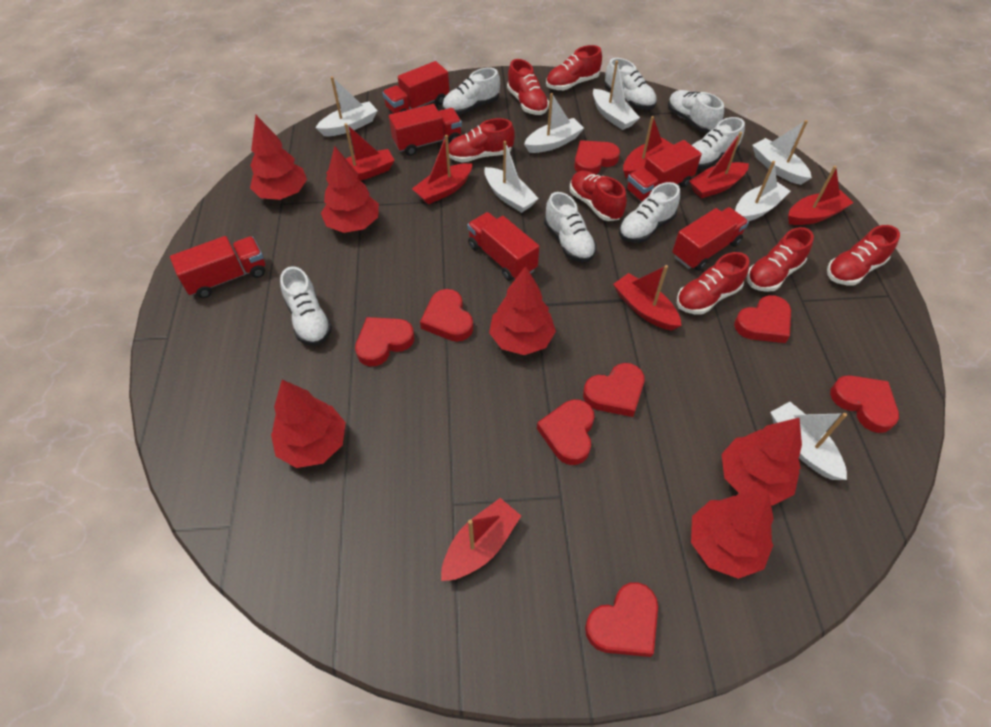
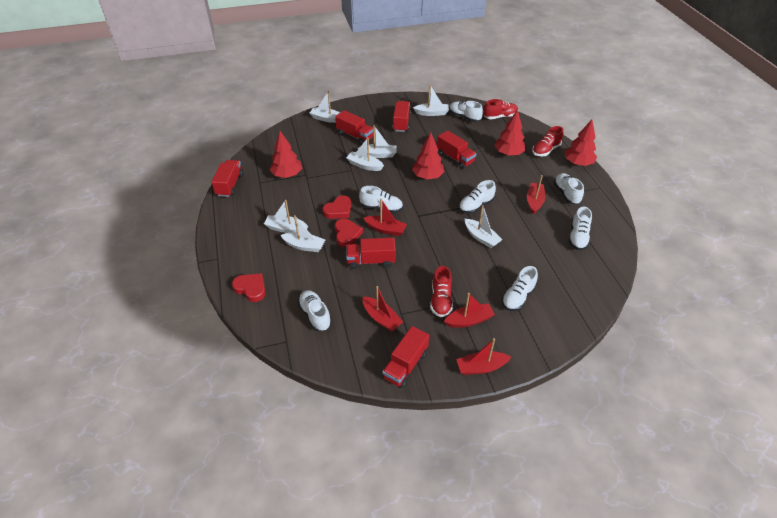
red boat: [326,123,395,181] [412,135,473,205] [441,498,521,581] [613,265,682,331] [623,116,673,178] [689,132,749,199] [788,166,854,225] = 7 -> [363,286,403,332] [364,199,407,236] [444,293,495,328] [456,338,511,375] [527,175,545,214] = 5
red heart: [355,317,414,366] [420,289,473,342] [537,400,595,465] [574,140,620,174] [583,363,645,417] [585,582,658,657] [734,295,791,343] [830,375,899,433] = 8 -> [232,273,266,302] [323,195,352,219] [335,219,363,247] = 3
red shoe: [449,118,515,162] [507,59,549,115] [546,45,602,90] [570,171,627,221] [677,252,750,314] [747,227,814,292] [827,225,900,285] = 7 -> [430,266,453,317] [483,99,518,119] [532,126,564,156] = 3
red tree: [250,115,307,200] [271,380,346,468] [321,146,379,233] [489,266,556,355] [691,493,774,579] [721,418,802,506] = 6 -> [270,131,302,178] [412,133,445,180] [495,109,526,156] [565,120,597,166] = 4

